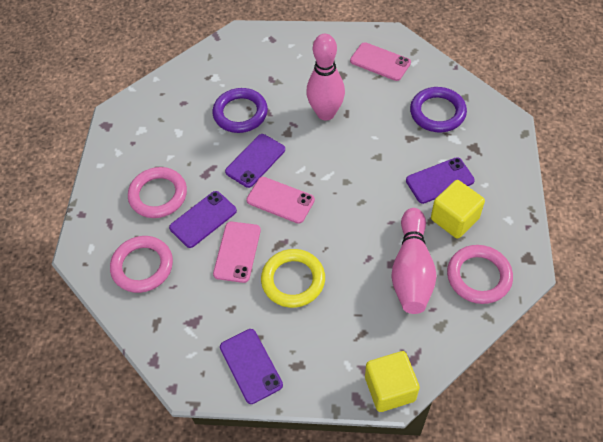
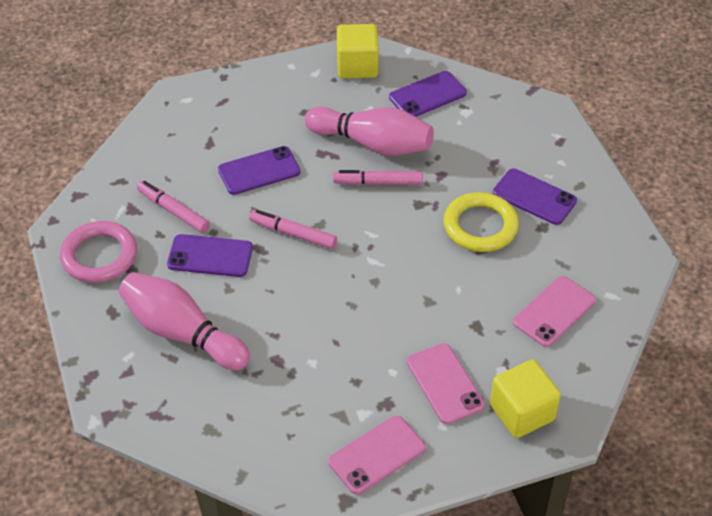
pink marker: none = 0 -> [137,180,210,233] [249,210,337,249] [333,170,423,185] = 3
pink ring: [110,236,173,293] [128,167,187,218] [447,245,513,304] = 3 -> [60,221,137,283] = 1
purple ring: [213,88,268,133] [410,87,467,132] = 2 -> none = 0

